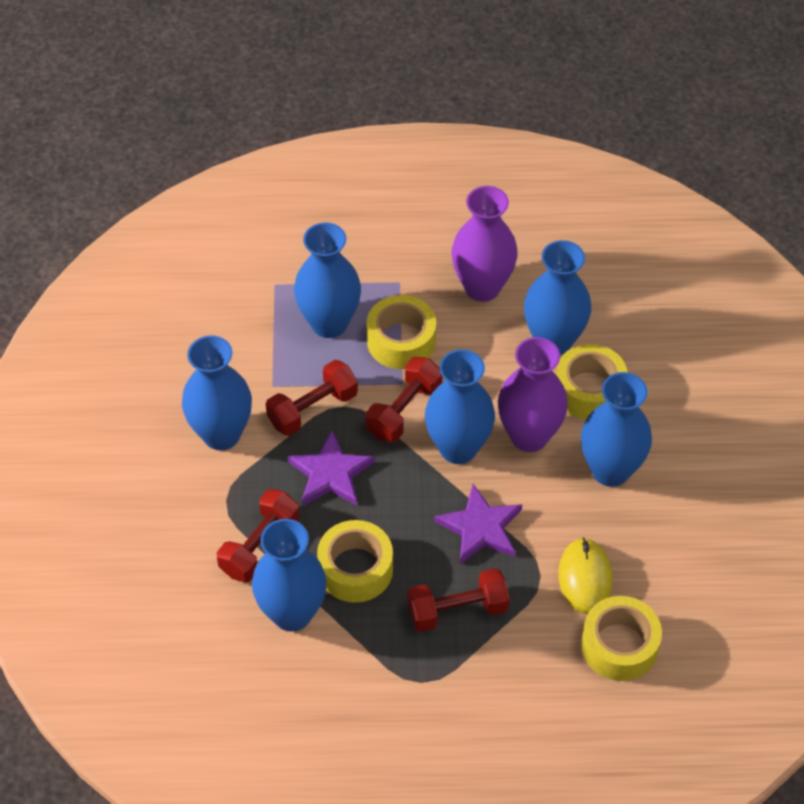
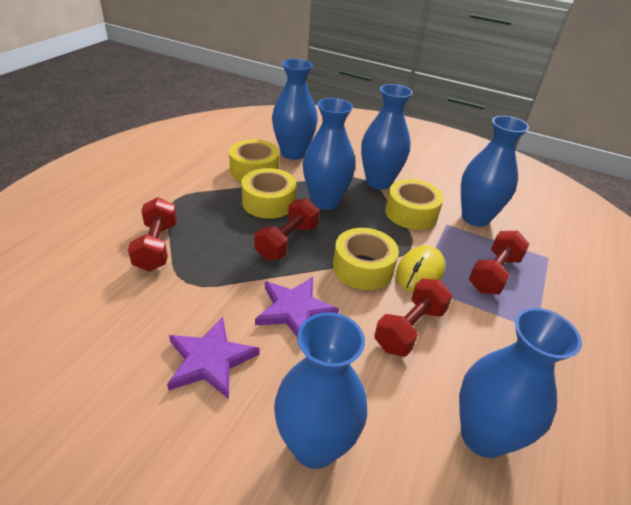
purple vase: [452,186,518,302] [498,337,568,452] = 2 -> none = 0

